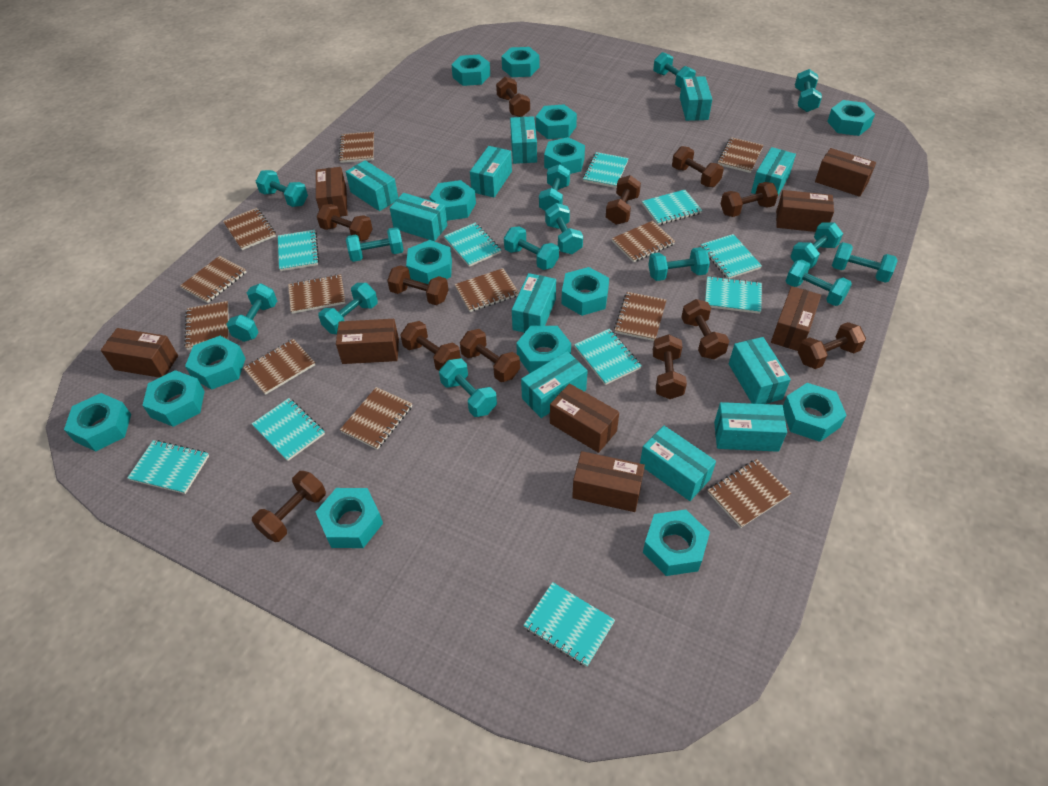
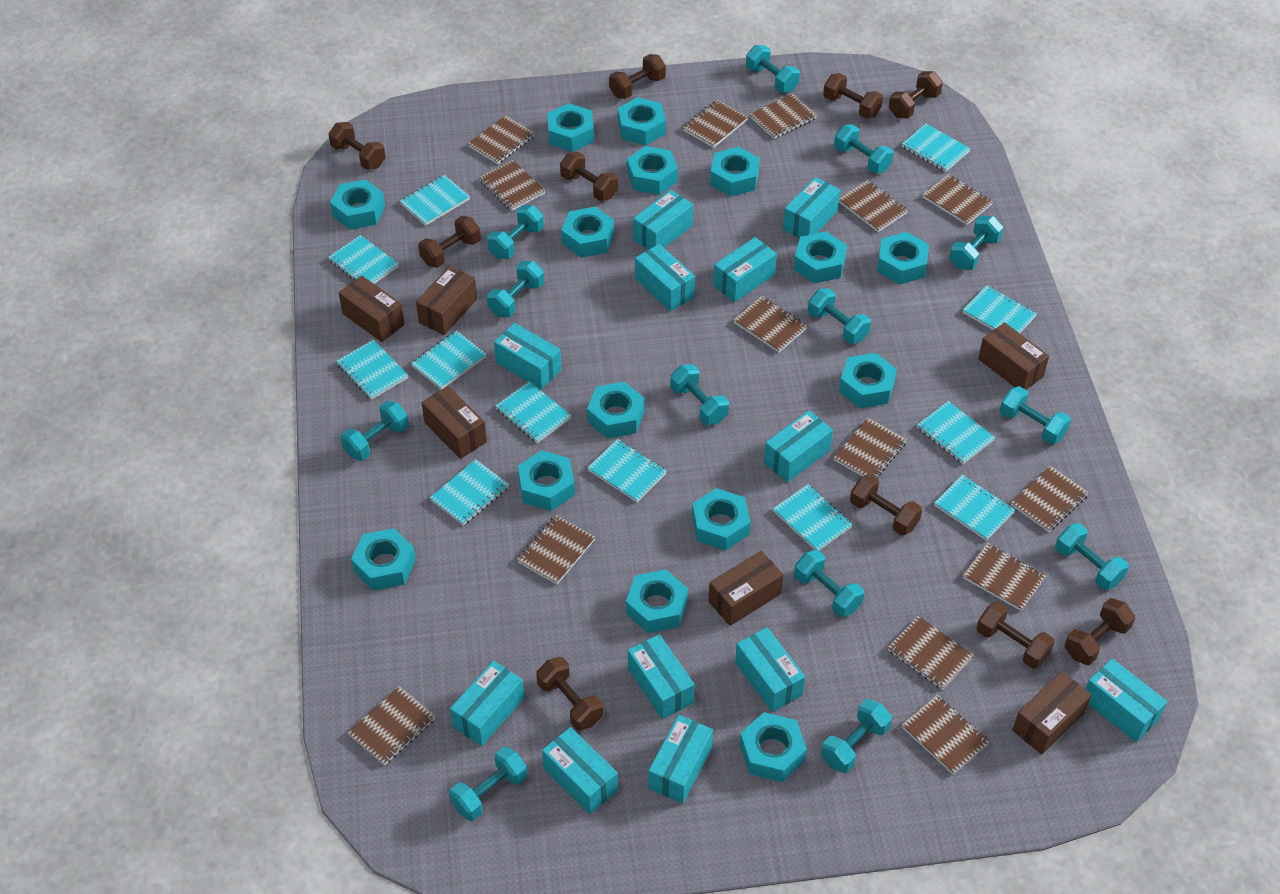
brown box: [101,328,178,378] [316,167,348,217] [336,319,399,364] [550,383,619,453] [572,451,645,512] [771,286,821,351] [776,190,834,232] [815,148,876,197] = 8 -> [339,276,405,342] [416,266,477,335] [421,386,487,459] [708,551,783,626] [978,322,1049,390] [1012,671,1091,755] = 6
brown dumbbell: [252,471,326,542] [317,204,373,241] [387,265,449,305] [400,321,461,371] [460,329,520,382] [496,77,530,117] [606,175,641,225] [653,334,687,399] [672,146,724,187] [681,299,729,359] [721,182,778,217] [798,322,866,369] = 12 -> [328,122,386,170] [418,216,481,268] [536,657,603,731] [560,152,618,201] [609,54,666,99] [823,73,883,119] [850,474,922,536] [889,71,943,118] [976,602,1054,669] [1065,598,1135,665] = 10
brown notebook: [180,256,246,303] [184,301,229,350] [223,208,276,250] [243,339,315,395] [288,274,345,314] [339,132,374,163] [340,387,412,450] [455,268,519,312] [612,221,675,262] [614,292,666,341] [708,459,791,528] [717,137,764,173] = 12 -> [348,686,436,765] [468,115,535,164] [479,160,545,211] [517,515,595,585] [683,100,748,148] [733,296,808,352] [750,93,817,139] [833,418,907,478] [839,180,908,232] [888,616,974,690] [901,695,990,774] [923,174,993,225] [963,543,1046,611] [1011,466,1089,532] = 14
turquoise box: [346,160,398,211] [390,193,447,241] [470,146,512,197] [510,116,537,164] [512,273,556,333] [521,351,588,418] [640,426,716,501] [680,76,712,121] [714,402,787,452] [729,337,791,404] [751,147,796,195] = 11 -> [450,661,524,746] [494,323,562,390] [542,727,618,814] [628,634,695,719] [633,190,693,249] [635,244,695,312] [648,715,713,804] [713,237,777,302] [735,627,805,712] [764,410,833,483] [783,177,840,238] [1085,658,1167,742] = 12
turquoise dumbbell: [226,284,277,342] [256,170,308,207] [318,283,378,334] [346,227,404,262] [439,358,497,417] [504,227,559,270] [539,164,570,211] [545,203,583,254] [649,247,710,281] [653,52,696,88] [786,259,852,306] [790,222,843,268] [795,69,822,112] [832,242,897,283] = 14 -> [340,401,409,461] [449,747,527,821] [487,205,544,259] [487,261,544,317] [670,364,729,425] [746,45,800,93] [794,550,864,617] [808,288,871,344] [821,699,892,773] [834,124,893,174] [949,216,1003,270] [1000,386,1071,444] [1055,523,1129,590] = 13
turquoise notebook: [127,440,209,494] [252,398,325,461] [278,230,319,271] [444,222,501,267] [523,582,615,667] [574,329,642,385] [583,152,629,188] [642,190,702,225] [701,234,762,279] [705,276,762,314] = 10 -> [328,235,399,284] [336,340,408,400] [400,175,470,226] [411,331,486,390] [430,459,509,526] [495,381,571,443] [587,439,667,502] [773,484,853,550] [902,124,971,172] [917,401,995,464] [934,474,1015,541] [962,285,1037,333] = 12

